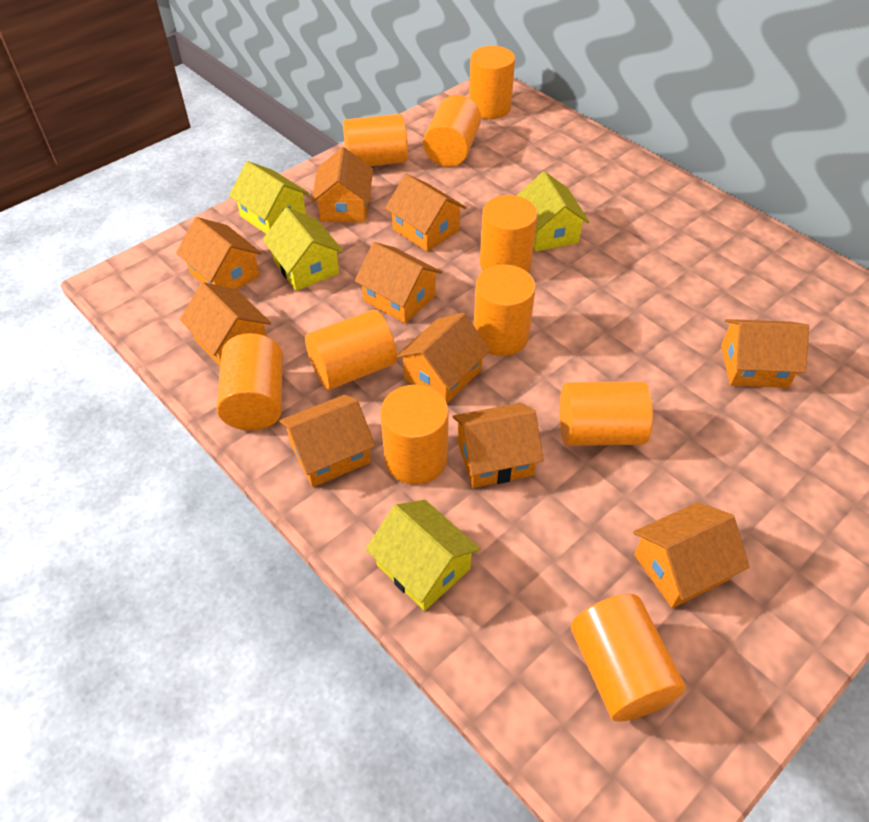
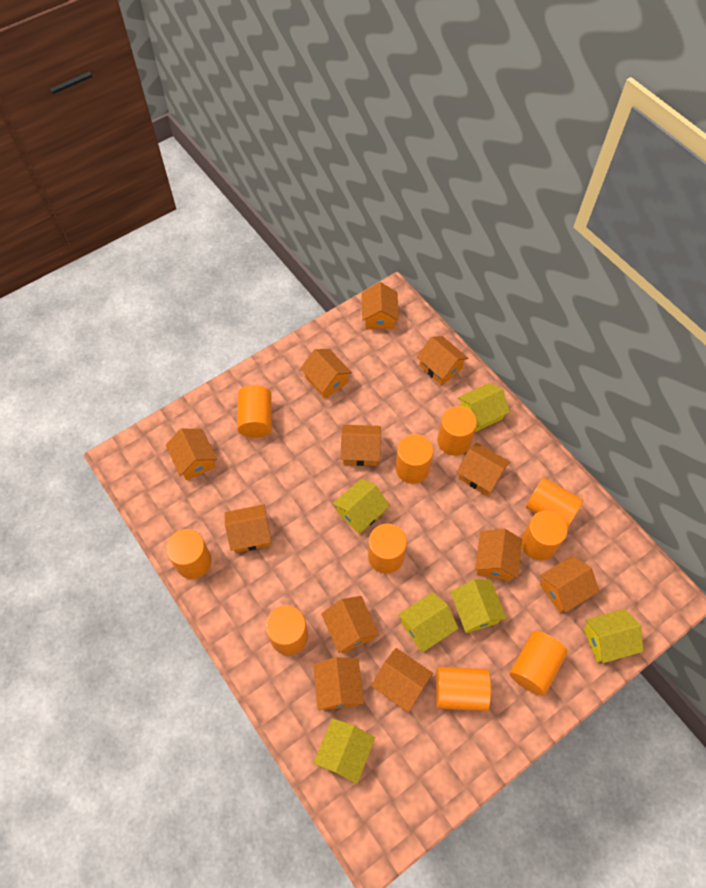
orange house: [176,217,262,289] [180,282,271,366] [279,395,375,487] [311,147,373,222] [355,242,442,323] [385,174,466,252] [396,313,491,404] [453,403,544,488] [633,502,749,608] [721,319,809,388] = 10 -> [166,429,217,480] [225,504,271,553] [300,349,352,399] [313,657,364,710] [321,596,379,653] [341,425,381,466] [362,282,399,329] [371,648,433,712] [417,336,468,385] [457,443,510,496] [475,528,522,581] [540,556,599,613] = 12
yellow house: [229,161,309,234] [262,207,344,291] [366,500,481,611] [517,171,589,252] = 4 -> [313,718,375,784] [333,479,390,534] [398,592,459,652] [450,579,507,633] [458,383,510,432] [584,609,644,663] = 6

